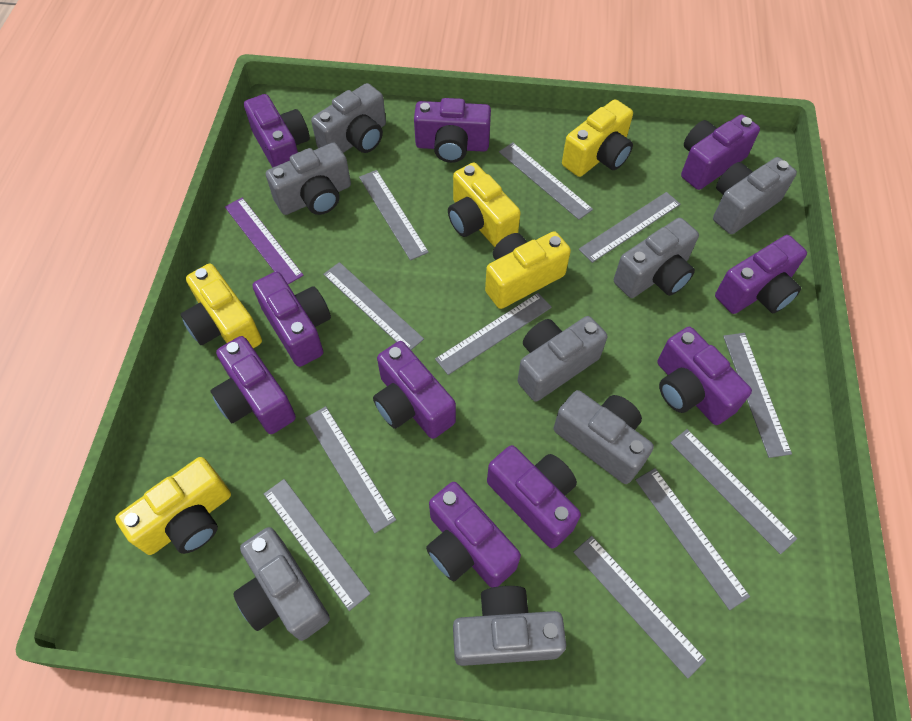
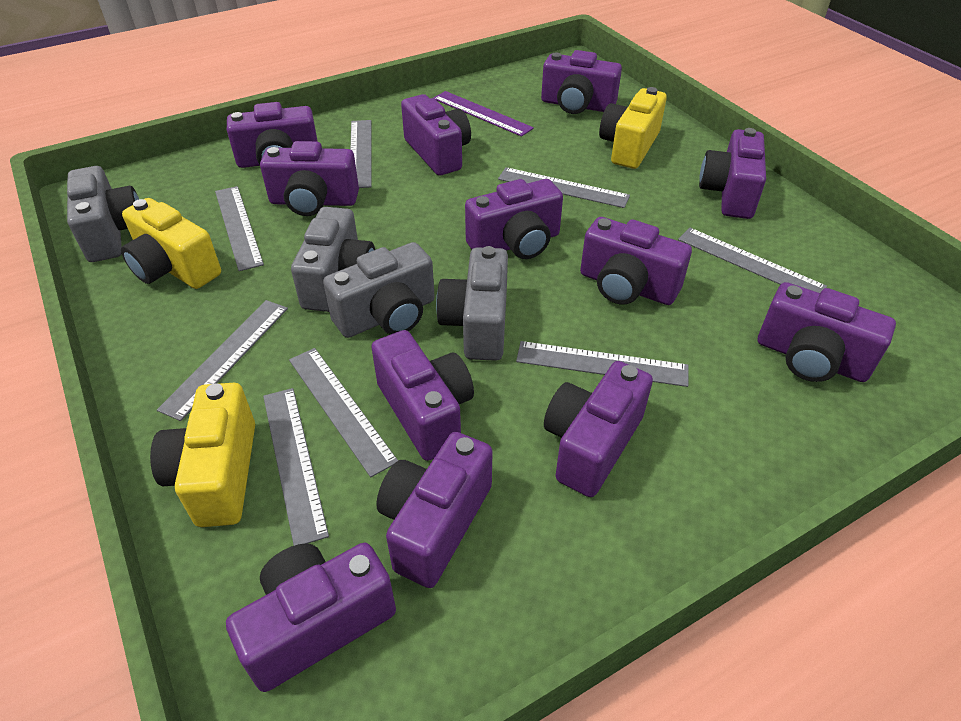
grey camera: [233,527,330,641] [266,143,351,215] [311,83,386,153] [453,586,566,666] [517,316,607,402] [554,390,654,484] [614,218,699,298] [713,157,797,234] = 8 -> [67,166,139,262] [291,207,375,312] [323,242,435,338] [436,246,508,361] = 4
grey ruler: [264,479,370,611] [305,406,396,533] [323,262,424,350] [359,170,429,260] [435,293,552,375] [499,143,593,220] [573,536,706,679] [579,192,680,263] [636,468,750,610] [670,429,797,555] [723,333,792,458] = 11 -> [157,300,288,421] [215,186,264,271] [263,388,329,546] [289,348,398,477] [350,120,372,188] [498,167,630,208] [516,341,688,387] [678,228,827,293] = 8
purple camera: [210,336,296,434] [244,94,310,168] [253,272,331,367] [373,341,456,439] [414,98,491,163] [426,482,521,588] [487,445,581,548] [658,327,752,425] [681,114,760,190] [715,235,807,314] = 10 -> [226,543,396,692] [227,102,318,168] [260,141,359,216] [371,330,474,461] [376,432,493,588] [401,94,471,176] [465,179,563,259] [541,50,622,114] [544,361,653,497] [580,217,692,305] [699,128,766,219] [758,282,896,382] = 12
yellow camera: [115,457,231,555] [180,264,262,348] [448,162,521,247] [485,231,571,309] [562,99,633,177] = 5 -> [121,198,221,289] [150,383,255,527] [599,87,667,169] = 3

